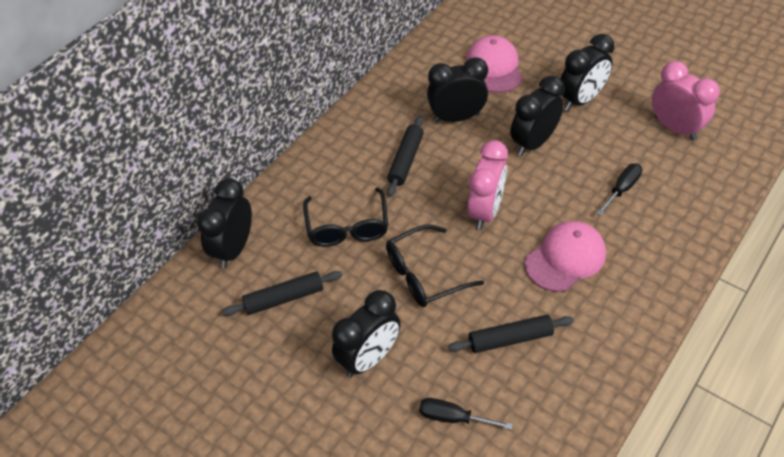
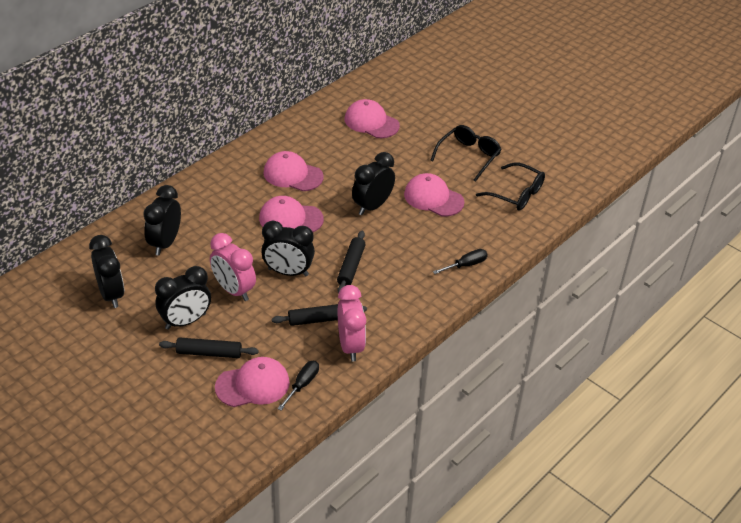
pink cap: [466,35,523,93] [525,221,606,292] = 2 -> [215,357,290,407] [259,196,324,232] [263,151,324,191] [345,99,400,138] [404,173,464,216] = 5

